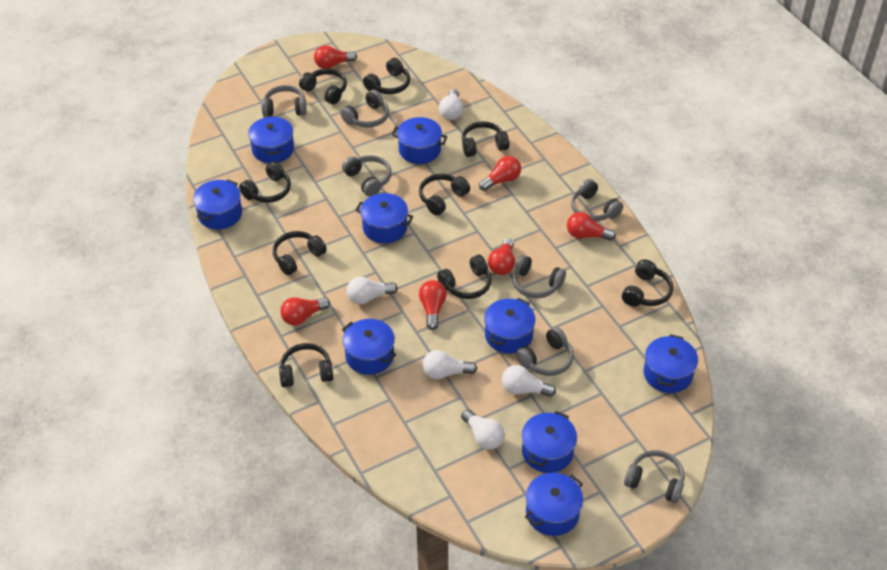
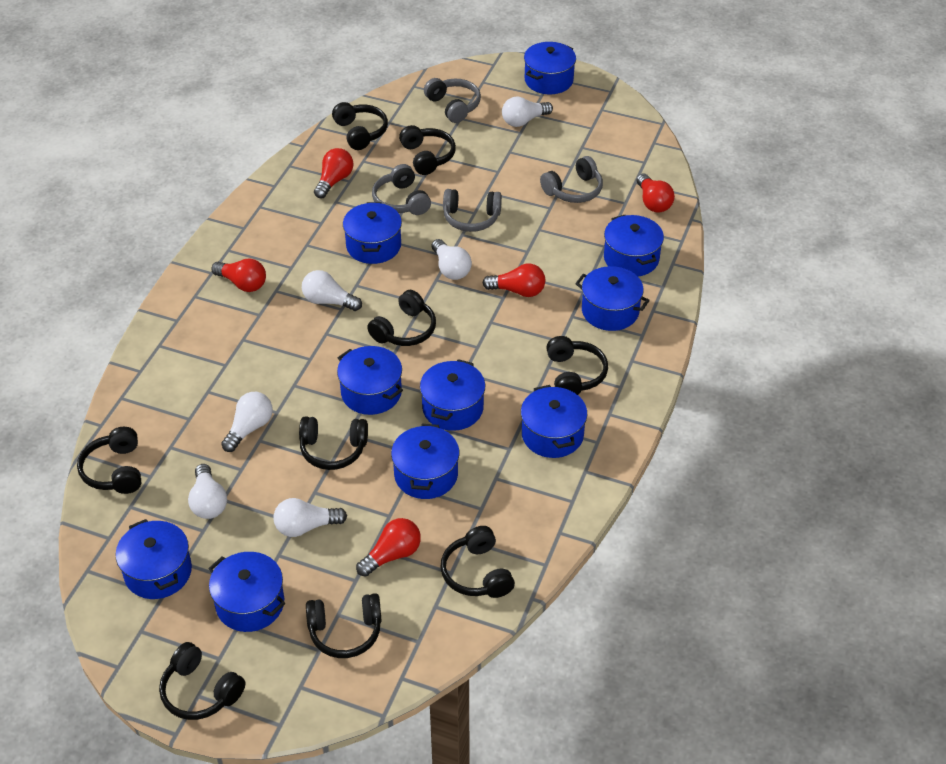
blue pot: [193,179,242,230] [248,116,294,163] [342,319,396,375] [355,193,414,243] [392,117,447,164] [484,298,536,354] [522,411,577,473] [525,473,583,536] [644,334,698,393] = 9 -> [116,519,192,599] [208,552,286,632] [337,346,403,415] [343,202,402,264] [391,424,459,499] [420,359,485,431] [521,385,587,458] [524,42,576,94] [575,266,650,331] [604,215,664,277] = 10
grey headphones: [261,85,306,117] [340,90,389,128] [342,155,392,197] [512,255,566,299] [516,327,574,376] [571,179,623,221] [624,450,685,503] = 7 -> [372,164,431,215] [424,78,481,123] [443,189,502,232] [540,156,603,203] = 4
red light bulb: [280,297,330,325] [314,45,357,69] [419,280,447,330] [479,156,521,191] [488,238,515,275] [567,212,616,241] = 6 -> [211,258,266,292] [314,148,354,198] [356,518,421,577] [483,264,545,297] [637,174,675,213] = 5
white light bulb: [347,277,398,304] [422,350,477,379] [439,89,463,120] [461,409,505,450] [502,365,556,397] = 5 -> [188,464,227,519] [221,392,273,452] [273,498,347,537] [302,270,362,311] [432,239,472,280] [502,97,553,127] = 6

